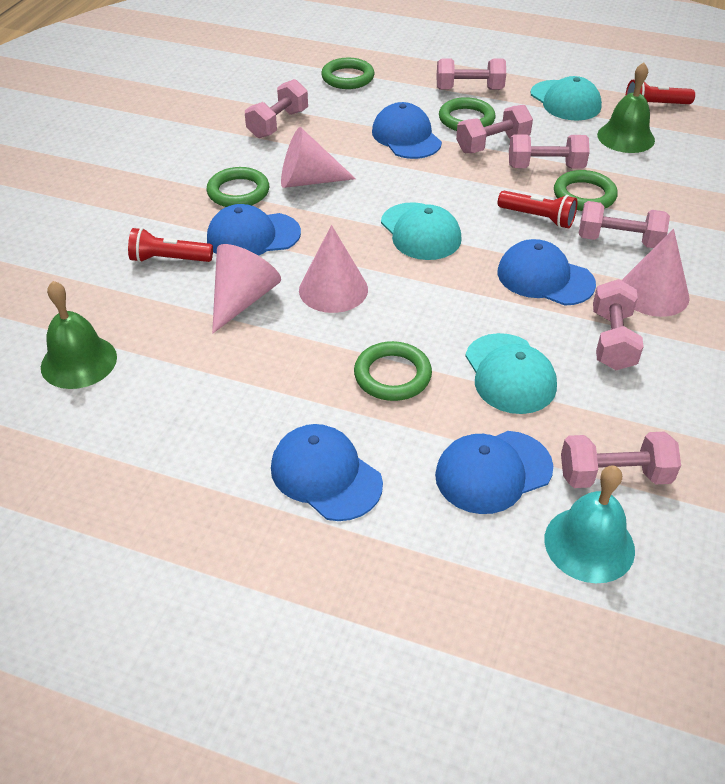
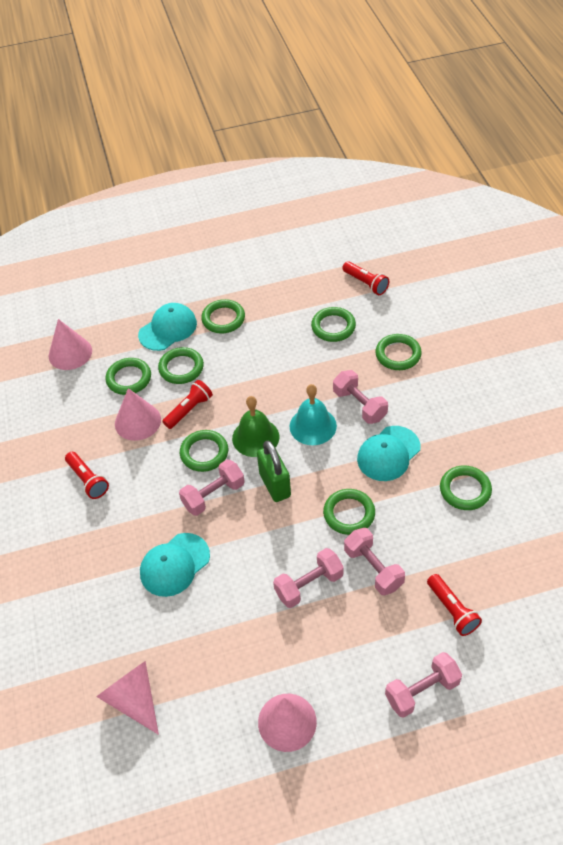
blue cap: [207,204,301,256] [271,424,383,521] [372,102,442,159] [435,431,553,514] [497,239,596,306] = 5 -> none = 0
green bell: [41,281,117,389] [597,63,655,153] = 2 -> [232,396,279,457] = 1
green padlock: none = 0 -> [257,440,291,502] = 1
green ring: [207,167,269,207] [321,58,374,89] [354,341,432,401] [439,97,496,131] [554,170,618,211] = 5 -> [106,358,151,395] [158,347,204,384] [180,430,228,472] [201,299,245,333] [311,307,356,342] [323,489,375,535] [375,334,422,370] [440,466,492,510] = 8
pink dumbbell: [245,79,308,138] [437,58,506,90] [456,105,533,153] [509,134,590,169] [561,431,681,488] [579,201,670,248] [593,279,644,370] = 7 -> [179,459,245,516] [273,548,344,608] [333,370,388,424] [344,528,405,595] [385,652,462,718] = 5
red flashlight: [128,228,213,263] [498,191,577,228] [625,80,695,104] = 3 -> [65,452,109,499] [162,380,213,429] [342,261,389,295] [427,574,482,636] = 4

